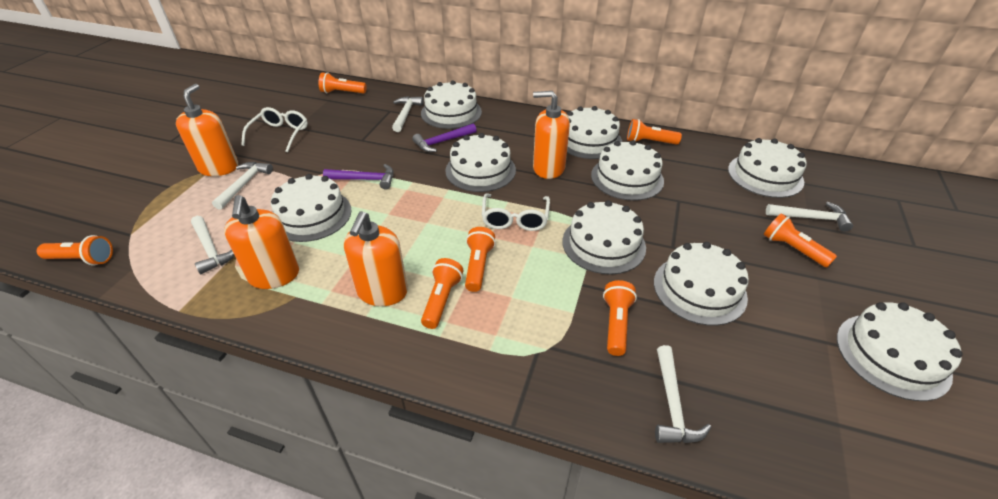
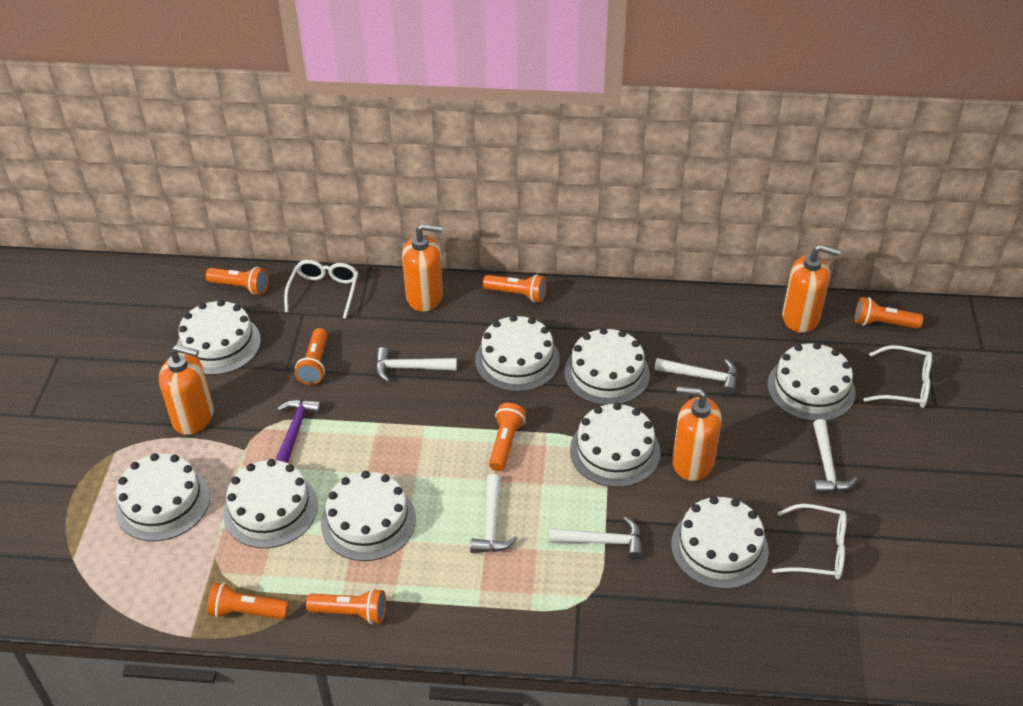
purple hammer: [323,164,393,190] [412,123,476,152] = 2 -> [275,400,322,463] = 1
white glasses: [241,107,308,152] [482,193,550,231] = 2 -> [284,260,358,319] [772,504,847,579] [863,345,932,408] = 3

